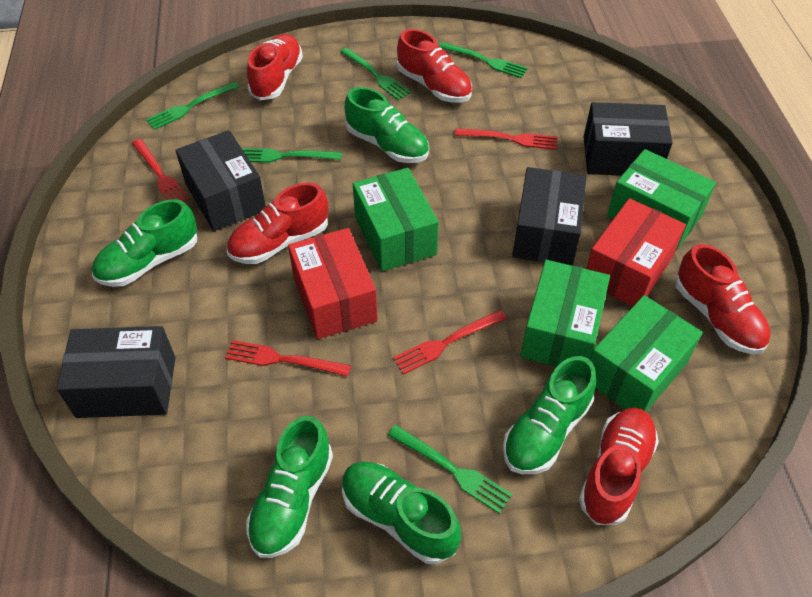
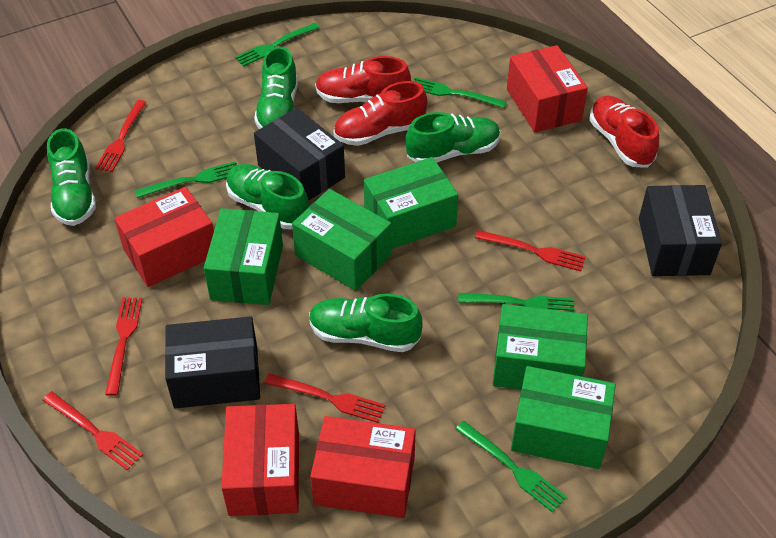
black box: [56,326,176,418] [176,130,266,231] [512,167,587,266] [584,102,673,176] = 4 -> [165,316,260,408] [254,108,345,200] [639,185,722,276] = 3
green box: [353,168,439,271] [520,260,610,367] [590,295,703,412] [607,149,716,250] = 4 -> [204,208,283,305] [292,189,391,291] [364,157,458,249] [493,304,588,390] [511,366,616,469] = 5
red box: [288,228,378,339] [586,198,686,307] = 2 -> [114,187,214,287] [221,404,299,516] [310,416,416,518] [507,45,588,132] = 4
red fork: [132,139,189,203] [225,340,351,377] [393,310,507,375] [455,128,557,150] = 4 -> [42,392,143,471] [95,100,147,172] [105,298,142,396] [264,373,386,423] [475,230,586,271] = 5
red shoe: [227,183,328,264] [247,34,303,100] [397,29,472,103] [579,407,659,525] [675,244,771,354] = 5 -> [315,56,411,103] [333,81,427,146] [589,96,659,168] = 3

